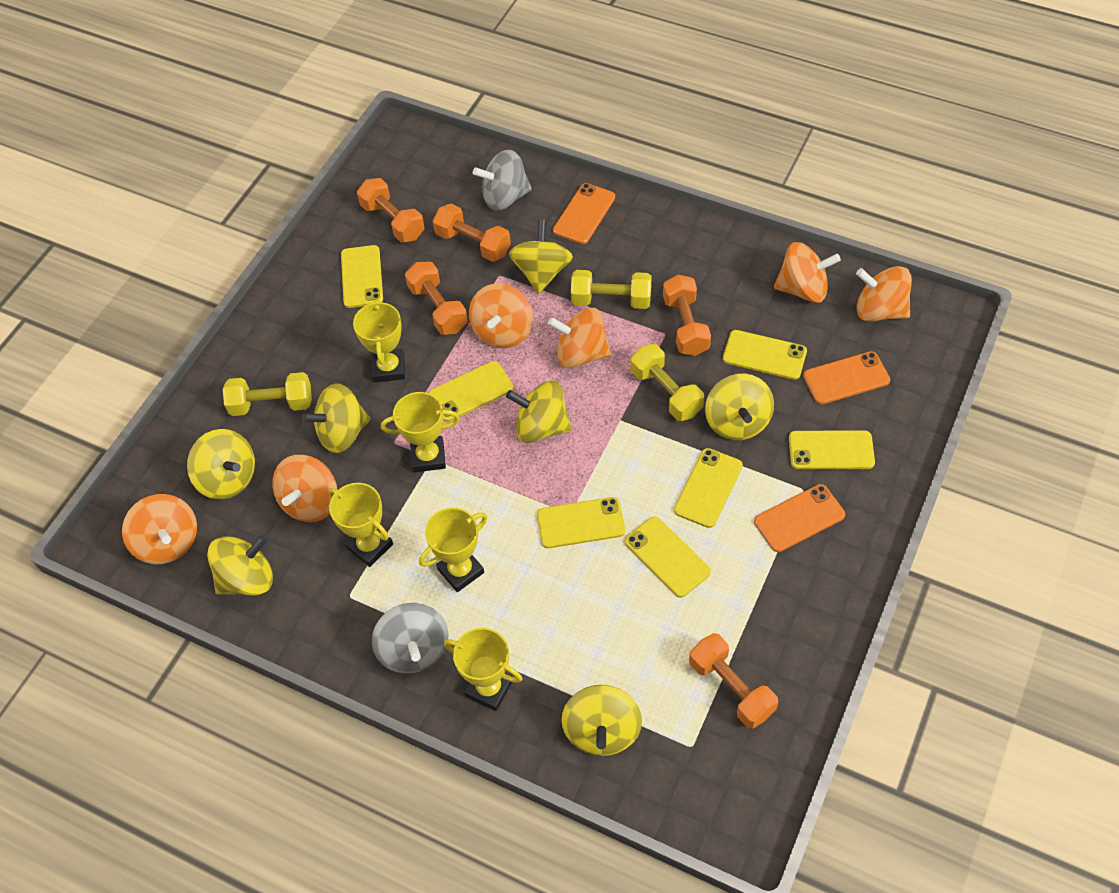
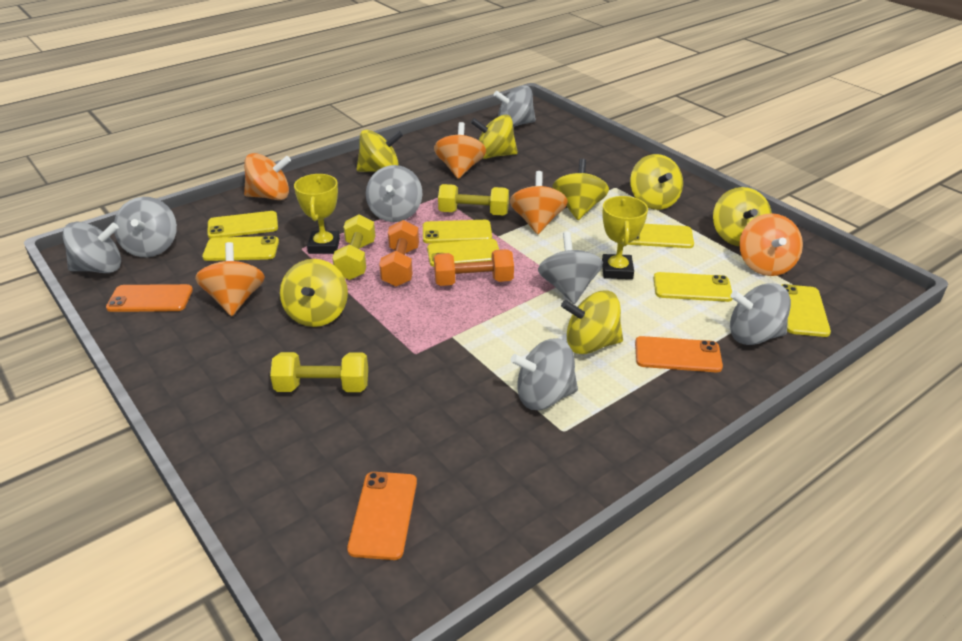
grey spinning top: [372,603,449,674] [473,150,532,211] = 2 -> [63,222,121,273] [114,197,177,257] [366,165,423,222] [494,85,536,127] [511,338,578,410] [538,232,603,304] [730,283,791,345] = 7
orange dumbbell: [357,178,425,242] [405,262,468,335] [433,203,511,262] [663,275,711,356] [689,633,778,729] = 5 -> [379,220,419,287] [434,249,514,286] = 2
orange spinning top: [122,494,197,564] [272,455,337,522] [469,283,533,348] [548,308,611,368] [774,242,841,303] [856,266,912,322] = 6 -> [195,242,265,316] [244,153,291,200] [434,122,486,179] [510,171,568,234] [739,213,803,276] = 5
yellow trophy: [329,483,393,567] [353,299,405,382] [381,392,460,473] [419,508,487,592] [444,628,522,711] = 5 -> [294,174,340,254] [602,196,648,279] = 2

